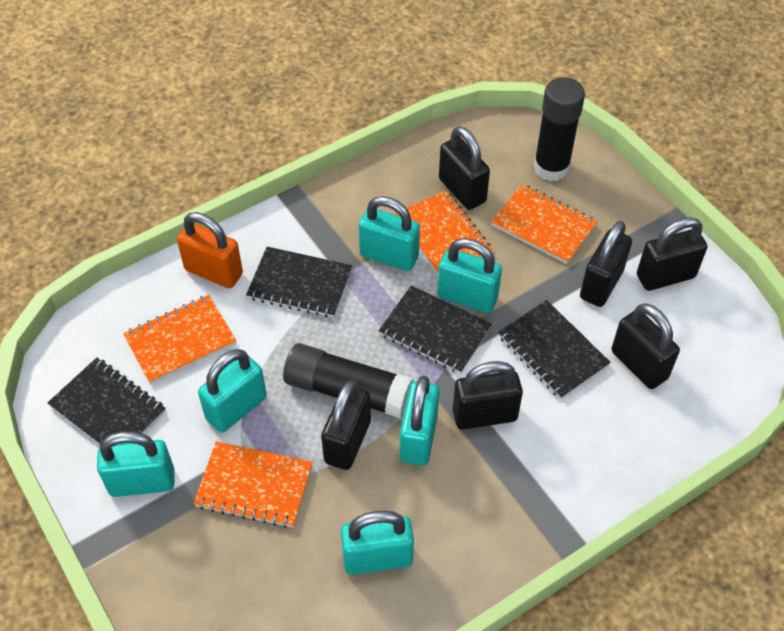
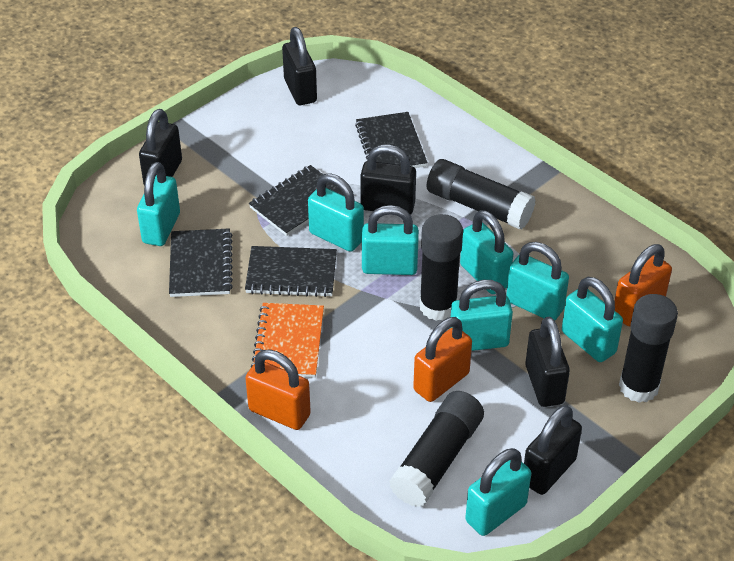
black glue stick: [283,343,414,418] [534,77,585,181] = 2 -> [389,391,484,507] [419,214,463,321] [427,159,536,229] [619,294,678,403] = 4
black padlock: [321,380,371,470] [439,126,490,210] [453,361,523,430] [580,221,632,307] [611,303,680,389] [637,217,707,291] = 6 -> [139,109,182,186] [282,27,317,105] [360,144,416,215] [524,405,582,495] [525,317,570,407] = 5
orange notebook: [123,295,236,384] [193,441,313,528] [395,190,492,274] [491,184,598,264] = 4 -> [251,303,324,378] = 1
orange padlock: [177,212,243,288] = 1 -> [245,349,311,430] [413,317,472,402] [614,244,672,326] = 3
turquoise padlock: [97,432,175,497] [198,349,267,433] [341,511,414,575] [359,196,420,271] [400,376,439,466] [437,238,502,313] = 6 -> [137,162,180,246] [308,173,364,252] [362,205,419,275] [451,280,513,351] [460,210,513,294] [465,448,531,536] [506,242,569,320] [562,277,623,362] = 8

